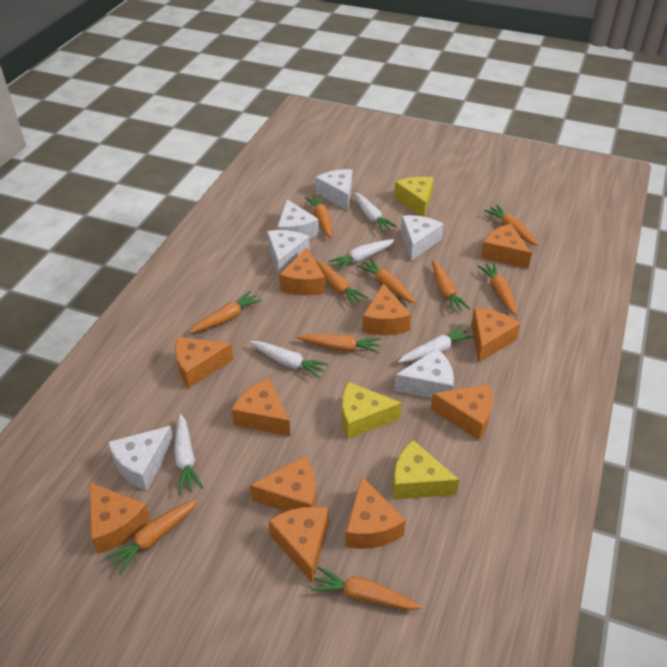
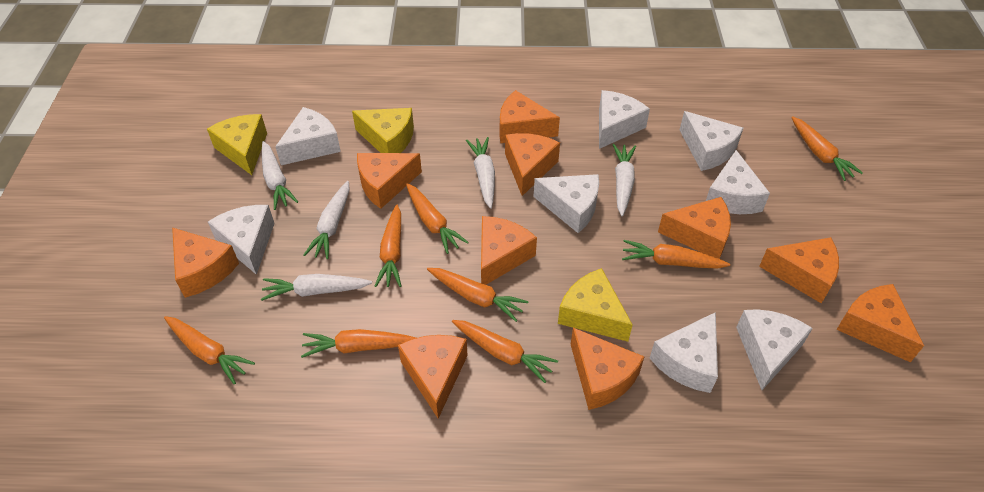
orange carrot: [105,499,198,575] [189,290,262,333] [297,334,381,353] [305,194,332,238] [311,566,422,610] [315,260,368,306] [357,258,416,303] [432,260,470,313] [478,262,518,316] [484,205,539,246] = 10 -> [164,316,255,385] [301,329,416,358] [374,204,401,287] [406,183,469,254] [427,268,528,322] [452,320,558,383] [622,240,730,269] [791,116,863,181] = 8
orange cheese: [89,482,150,554] [175,337,233,388] [231,378,291,436] [250,455,316,512] [269,507,329,582] [279,248,325,296] [346,476,406,549] [362,283,411,335] [431,384,493,440] [471,308,521,363] [481,224,532,269] = 11 -> [172,228,239,298] [357,153,422,209] [398,335,467,419] [481,216,537,285] [499,90,560,143] [505,133,560,196] [571,328,644,410] [658,197,731,259] [759,237,839,304] [837,284,924,362] = 10
white cheese: [108,426,174,491] [267,230,310,275] [277,199,319,239] [315,169,352,210] [394,348,454,398] [401,215,443,261] = 6 -> [208,205,275,275] [275,107,341,165] [533,174,599,233] [599,90,650,149] [650,312,718,393] [680,111,743,171] [706,150,770,214] [736,309,813,390] = 8

